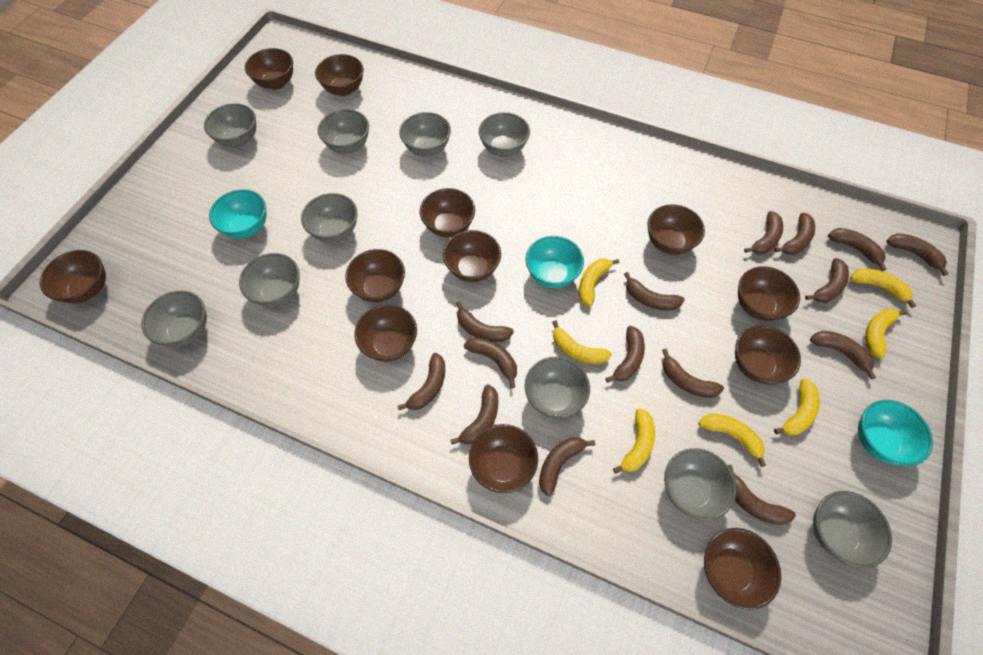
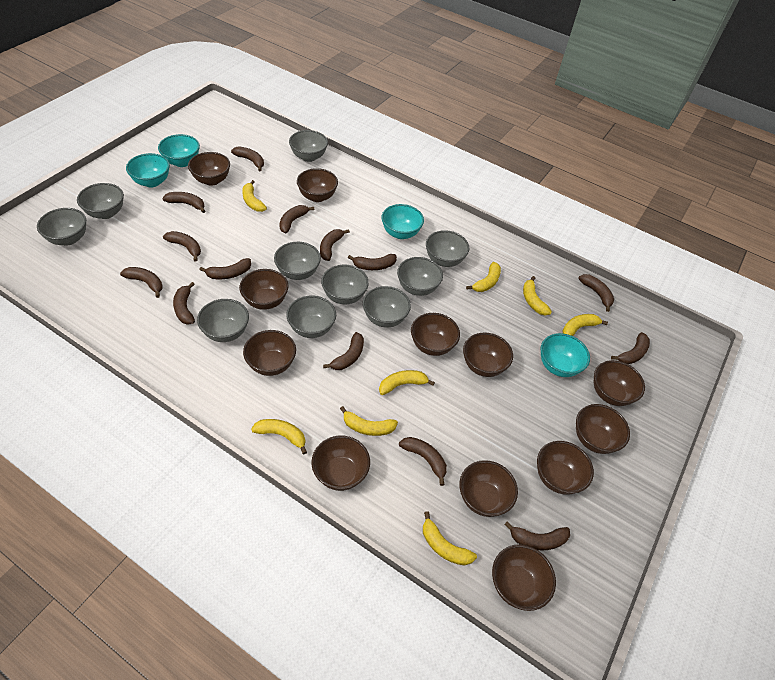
brown banana: [398,353,445,410] [450,385,498,445] [456,301,514,342] [464,337,517,388] [539,437,595,496] [605,326,645,383] [624,272,685,310] [662,349,724,398] [728,465,796,525] [744,211,783,254] [774,212,815,255] [805,258,849,303] [810,331,876,379] [828,228,886,271] [886,233,949,276] = 15 -> [120,267,163,298] [162,192,205,213] [163,231,201,262] [173,282,195,325] [199,258,251,279] [231,146,264,171] [280,205,314,233] [320,229,350,261] [323,332,364,370] [348,254,397,270] [399,437,447,486] [504,521,570,551] [579,274,614,312] [611,332,650,364] = 14
turquoise bowl: [209,189,266,239] [526,236,584,288] [858,400,933,466] = 3 -> [126,153,170,187] [158,134,200,167] [381,204,424,239] [540,333,590,377] = 4
yellow banana: [552,320,612,364] [579,258,619,307] [613,408,655,474] [698,413,766,467] [774,378,820,436] [850,268,916,308] [865,308,907,359] = 7 -> [242,180,267,212] [251,419,307,454] [340,406,398,436] [379,370,435,395] [423,511,477,566] [466,262,501,292] [523,276,552,315] [562,314,608,336] = 8

